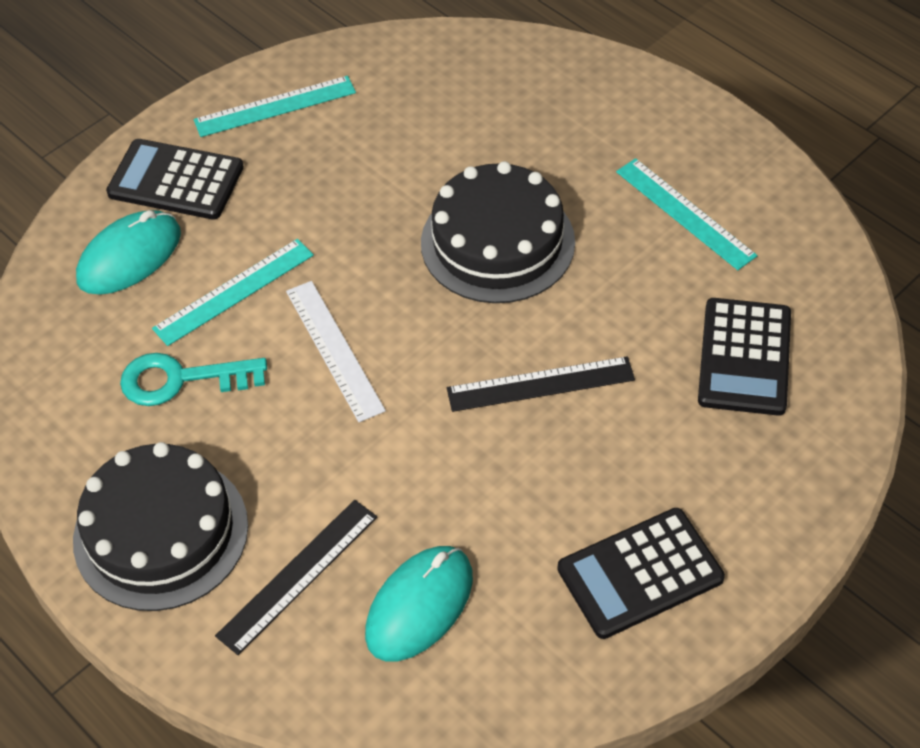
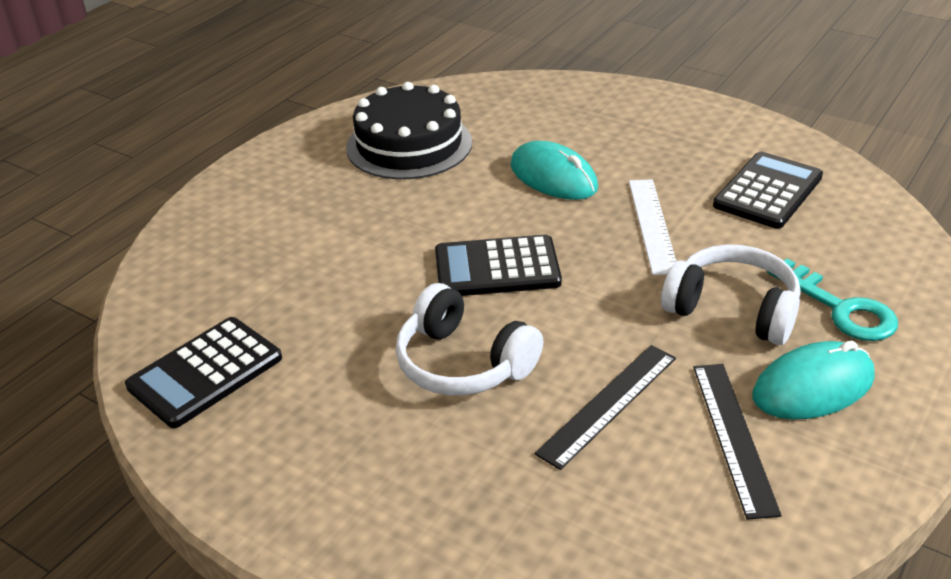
black cake: [73,442,248,611] [421,161,575,303] = 2 -> [346,82,472,179] = 1
turquoise ruler: [152,239,314,346] [194,76,356,137] [616,158,758,270] = 3 -> none = 0
white headphones: none = 0 -> [396,283,543,396] [661,244,800,345] = 2

